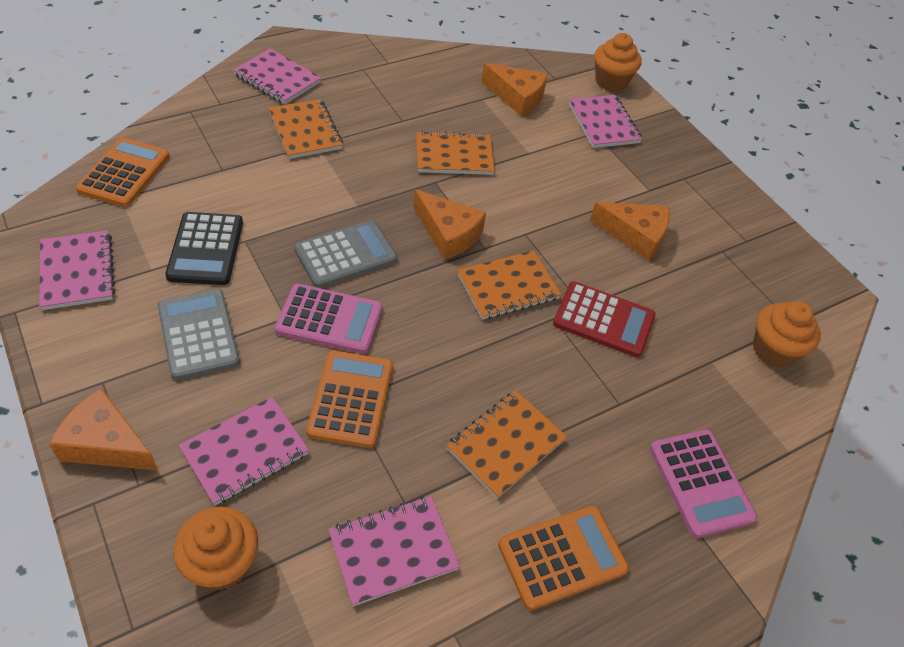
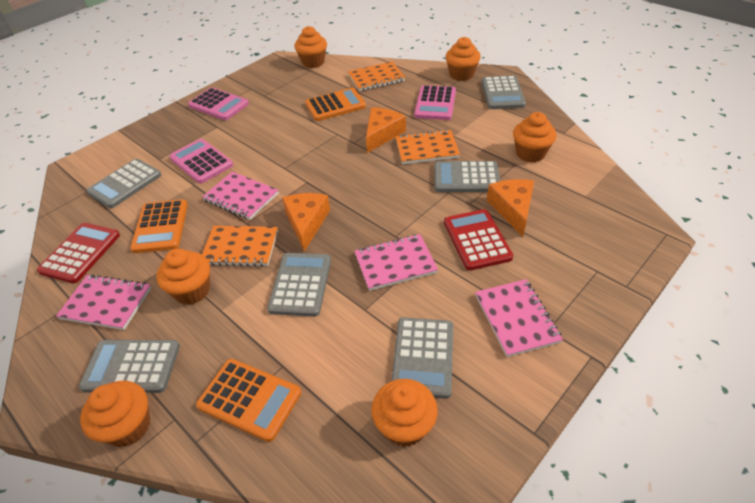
black calculator: [165,212,243,285] = 1 -> none = 0
grey calculator: [157,289,240,380] [294,220,397,288] = 2 -> [79,340,180,393] [86,159,161,208] [267,253,331,317] [391,317,453,399] [434,161,500,192] [481,76,526,109] = 6
orange cheese: [49,388,158,471] [413,189,486,260] [481,63,548,117] [590,202,670,261] = 4 -> [282,193,330,252] [366,107,406,153] [487,179,534,237] = 3
orange cupcake: [173,507,258,591] [594,33,642,92] [753,301,821,368] = 3 -> [80,381,150,447] [157,249,210,305] [294,26,327,68] [372,379,438,447] [445,37,481,81] [513,112,556,163] = 6
orange notebook: [269,99,343,159] [416,131,495,175] [446,391,567,499] [457,251,561,320] = 4 -> [202,226,278,267] [348,61,405,91] [396,129,460,164] = 3
pink calculator: [275,284,383,354] [650,430,757,538] = 2 -> [169,139,233,184] [188,88,249,120] [414,85,456,120] = 3
pink notebook: [39,230,115,310] [179,397,309,506] [233,48,321,104] [328,496,460,606] [569,95,642,148] = 5 -> [56,274,151,330] [202,172,279,220] [355,234,438,291] [475,279,563,357] = 4
red calculator: [553,281,655,357] = 1 -> [37,223,120,283] [444,209,513,270] = 2

